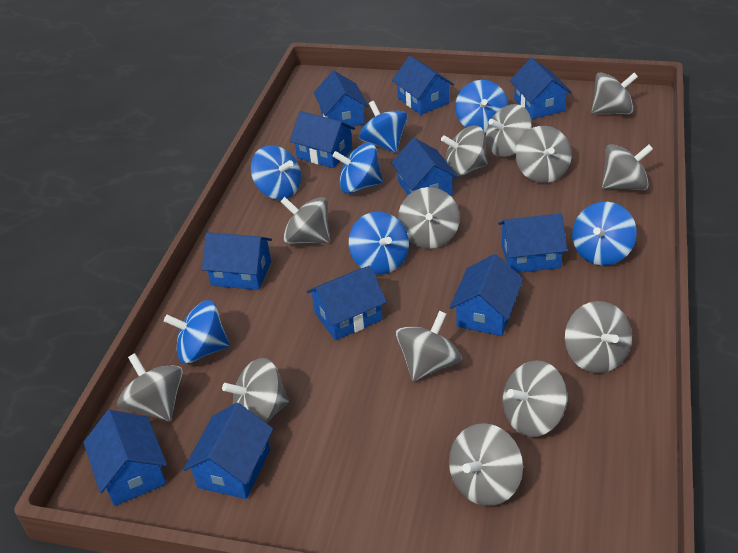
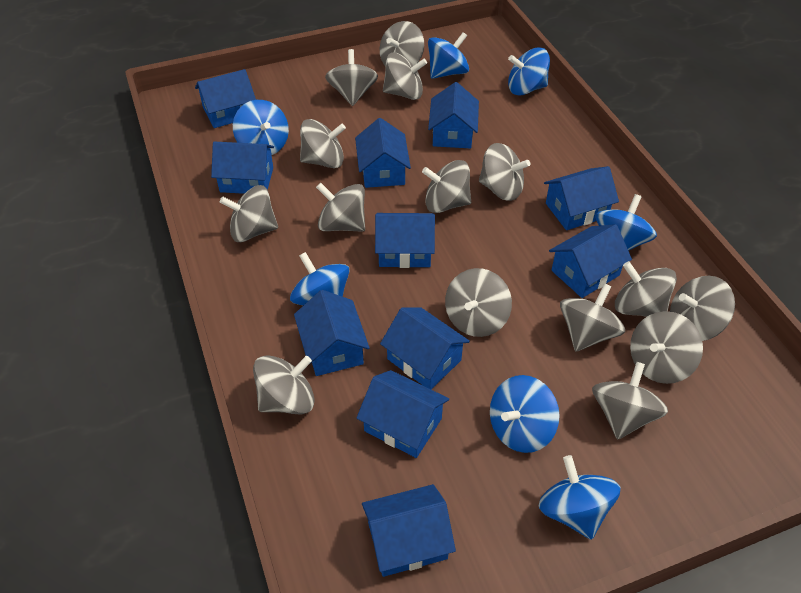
grey spinning top: [117,353,183,422] [222,358,289,423] [280,197,330,244] [396,311,462,381] [398,187,460,249] [441,125,488,177] [449,423,523,506] [486,104,532,157] [503,360,567,437] [515,126,572,183] [565,301,632,373] [591,72,638,114] [602,144,653,190] = 13 -> [220,185,278,242] [253,355,314,415] [300,119,346,168] [316,183,365,232] [325,49,378,106] [380,21,424,65] [383,53,427,100] [422,160,471,213] [445,268,512,337] [479,143,530,201] [560,283,625,352] [592,362,668,439] [615,261,677,317] [630,311,703,384] [670,276,735,341] = 15

